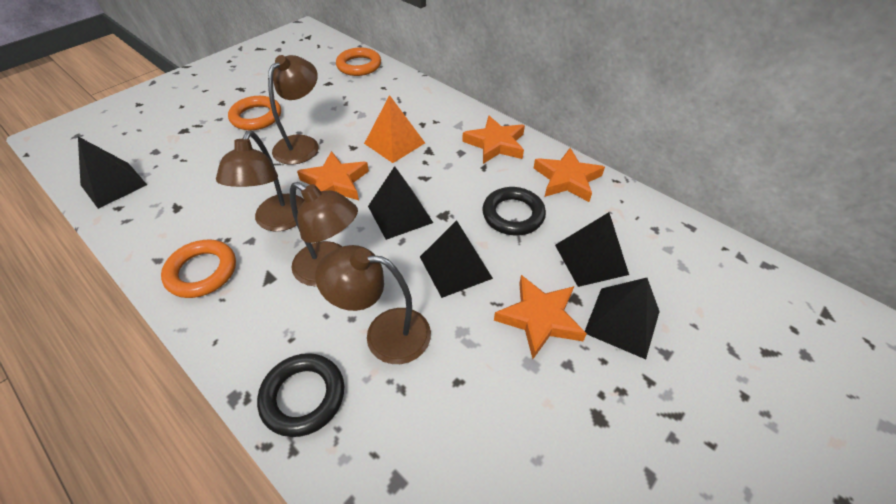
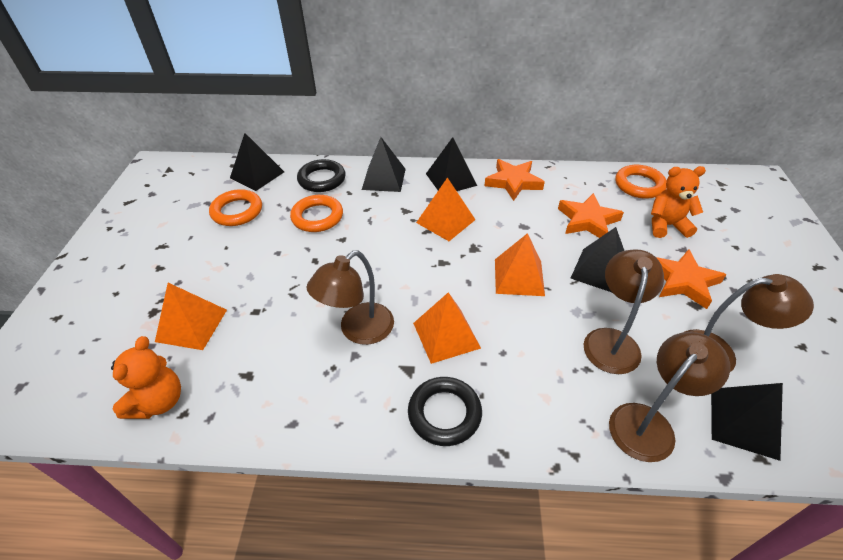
orange pyramid: [364,95,425,163] = 1 -> [155,283,227,350] [413,292,481,364] [416,178,476,241] [495,233,545,296] = 4
orange star: [297,151,369,200] [462,116,525,164] [494,275,587,359] [534,148,605,202] = 4 -> [485,159,545,201] [558,193,624,238] [656,249,727,309] = 3
orange teddy bear: none = 0 -> [111,336,181,419] [651,166,706,238] = 2

